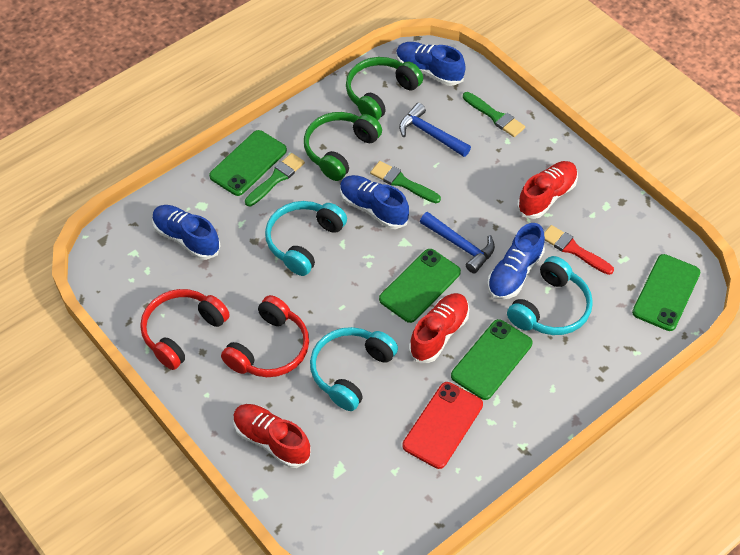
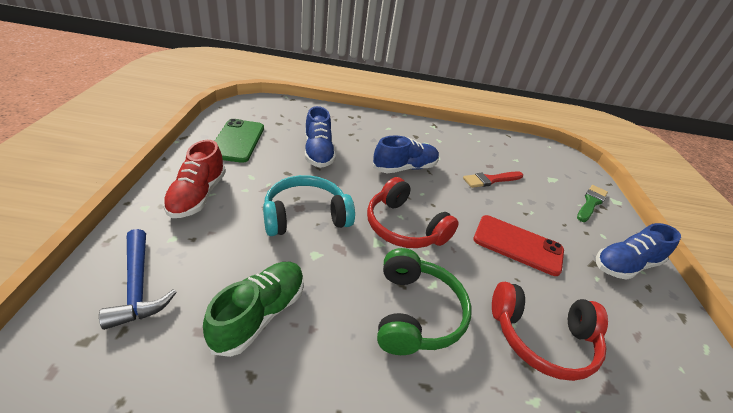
blue hammer: [399,103,471,157] [420,212,495,274] = 2 -> [99,229,177,330] = 1
blue shoe: [152,205,220,260] [340,175,409,229] [396,42,466,86] [487,223,545,300] = 4 -> [305,106,336,168] [373,135,439,174] [596,223,681,280] = 3
green brush: [245,153,305,206] [370,161,441,203] [463,92,525,137] = 3 -> [577,185,608,222] = 1
green headphones: [304,112,382,181] [346,57,423,121] = 2 -> [377,248,472,355] = 1
green phone: [209,130,287,196] [379,249,461,323] [451,319,533,400] [632,254,700,331] = 4 -> [215,119,264,163] = 1
green shoe: none = 0 -> [203,262,304,357] = 1
red shoe: [233,404,311,468] [409,293,469,363] [517,161,578,219] = 3 -> [163,140,226,218] = 1
turquoise headphones: [265,201,347,276] [310,327,398,411] [507,256,593,335] = 3 -> [263,175,355,236] = 1

